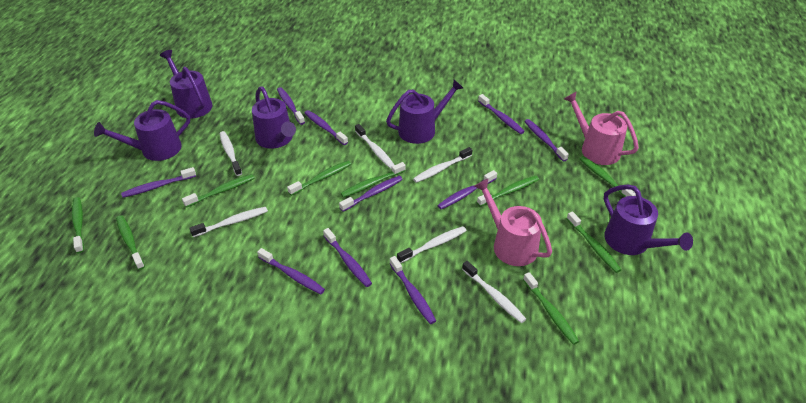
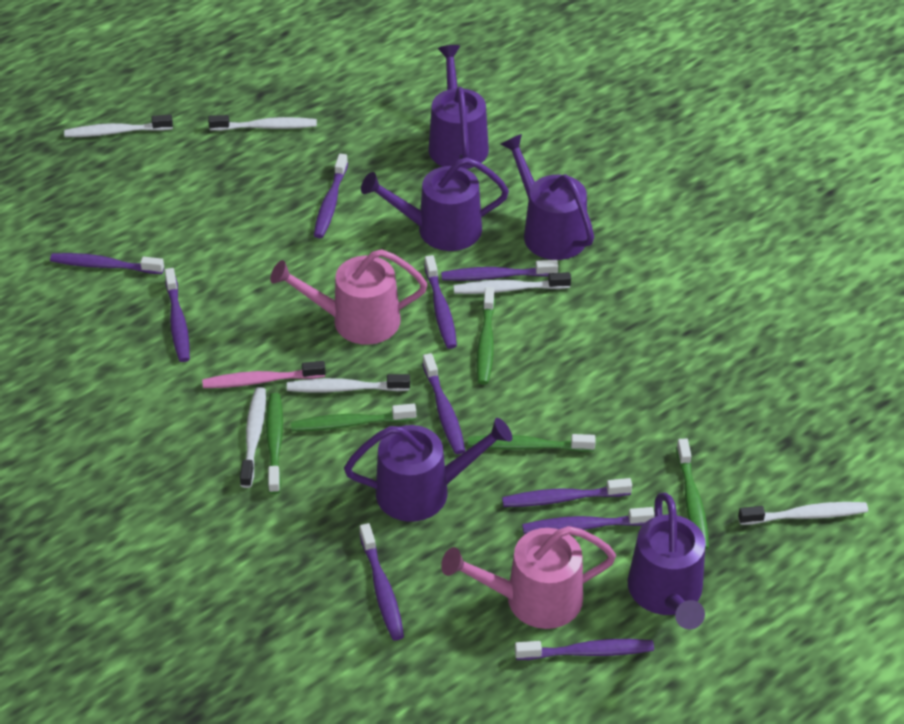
green toothbrush: [72,197,84,253] [116,215,145,270] [182,174,255,207] [287,161,351,196] [341,162,406,198] [477,176,539,207] [523,272,579,345] [567,211,621,273] [580,156,636,197] = 9 -> [266,393,283,494] [291,404,416,431] [468,434,595,452] [477,287,495,385] [676,438,709,550] = 5
pink toothbrush: none = 0 -> [202,361,326,388] = 1

